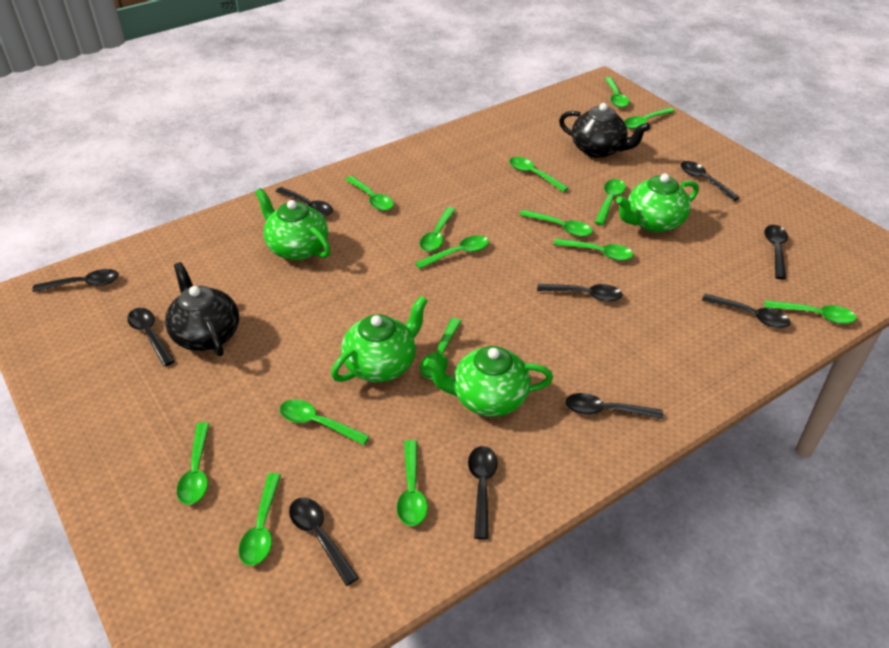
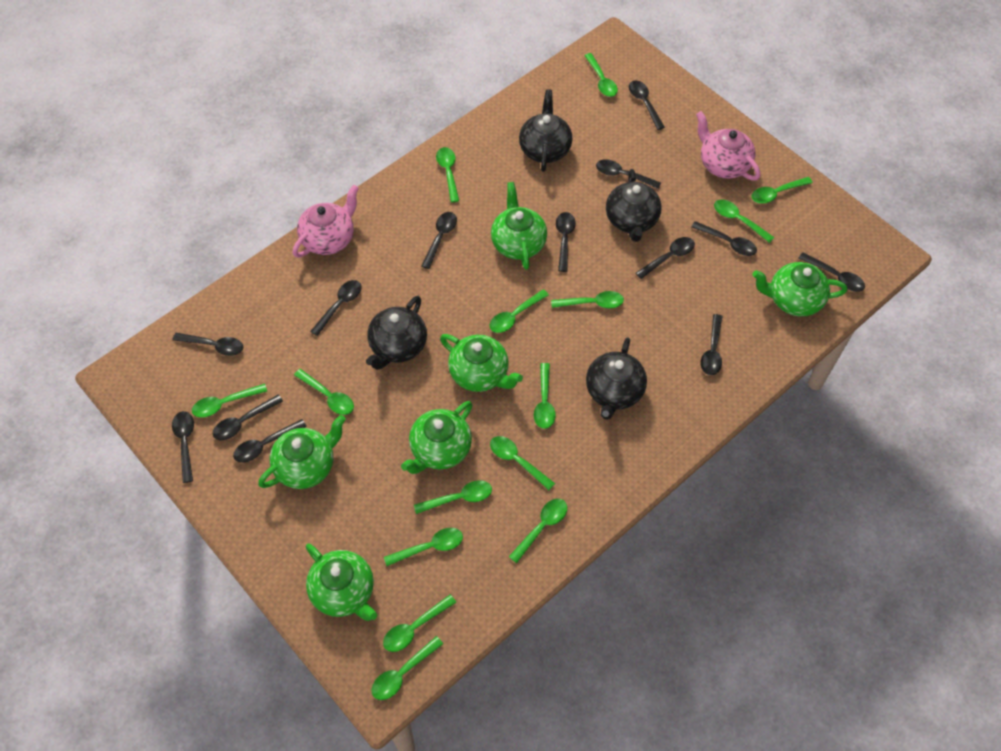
black spoon: [32,269,119,292] [127,308,175,367] [275,187,333,217] [289,497,359,586] [468,446,498,540] [537,284,623,302] [565,393,663,419] [681,161,740,201] [702,294,790,328] [764,225,788,280] = 10 -> [172,411,194,483] [173,333,243,356] [213,395,283,440] [233,419,307,463] [310,280,361,336] [421,212,457,269] [556,212,576,272] [596,159,661,189] [629,81,665,130] [636,237,695,279] [691,221,757,256] [701,314,723,375] [799,252,865,292] = 13
black teapot: [165,262,239,356] [559,103,650,158] = 2 -> [366,296,427,370] [519,89,573,172] [586,337,647,420] [606,169,662,242] = 4
green teapot: [255,188,331,260] [331,296,428,382] [423,346,553,417] [616,173,699,233] = 4 -> [258,415,346,489] [306,543,377,621] [401,401,472,474] [440,334,523,392] [491,182,547,270] [753,262,847,316] = 6
pink teapot: none = 0 -> [293,185,359,258] [696,111,760,181] = 2

